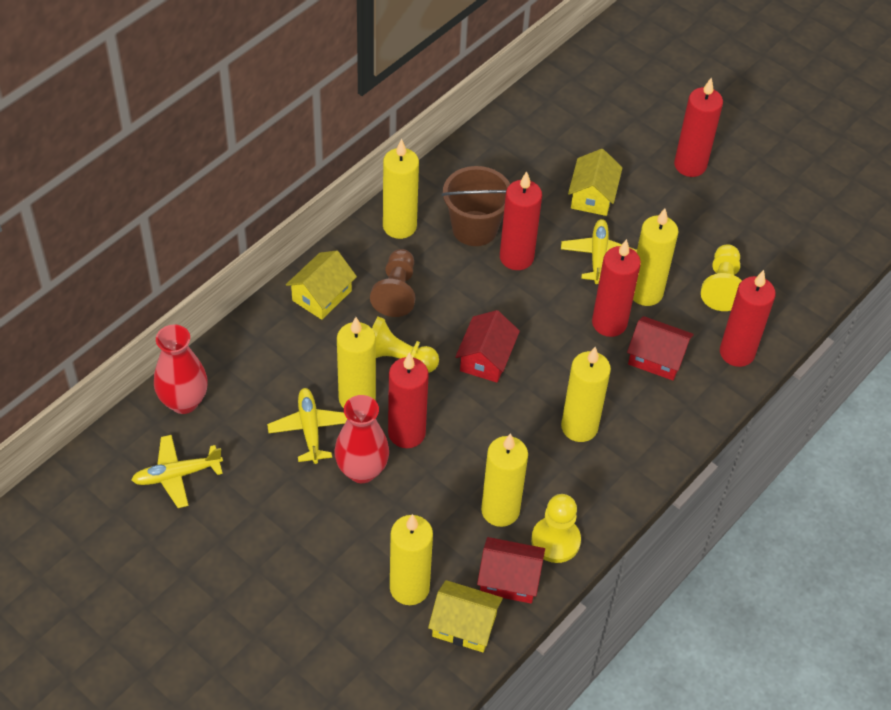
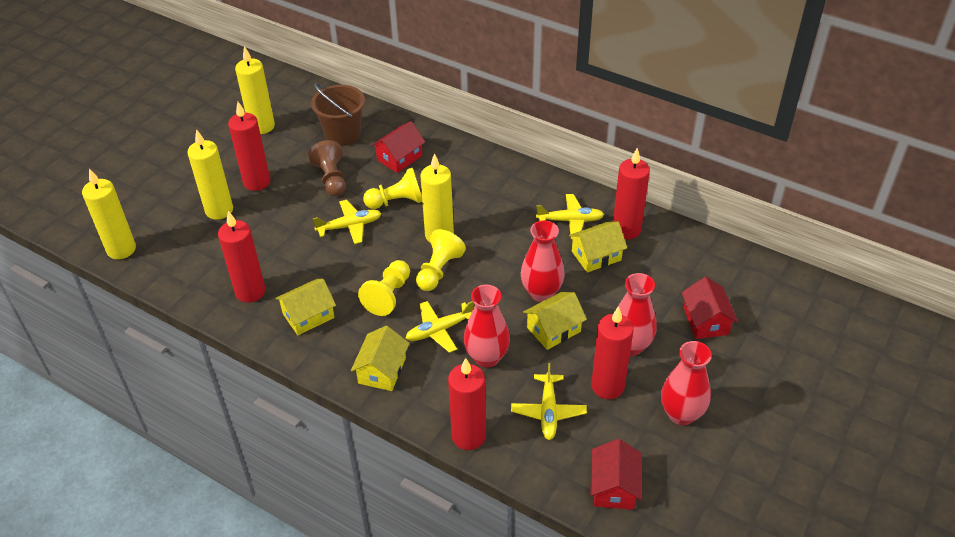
red vase: [154,325,208,414] [334,395,389,483] = 2 -> [464,285,510,368] [521,220,565,302] [616,273,657,356] [661,341,712,425] = 4
yellow candle: [337,317,376,408] [383,139,419,239] [390,514,433,605] [481,433,528,527] [561,347,611,442] [633,208,678,306] = 6 -> [82,168,136,259] [187,129,233,220] [235,46,275,134] [421,153,454,242] = 4
yellow house: [286,250,357,320] [428,580,503,652] [568,149,623,216] = 3 -> [275,279,336,335] [351,326,410,391] [523,292,587,350] [569,221,627,273] = 4
yellow plane: [132,435,223,508] [267,388,347,464] [561,219,637,284] = 3 -> [313,200,381,244] [406,301,474,353] [511,363,587,440] [536,194,605,239] = 4

